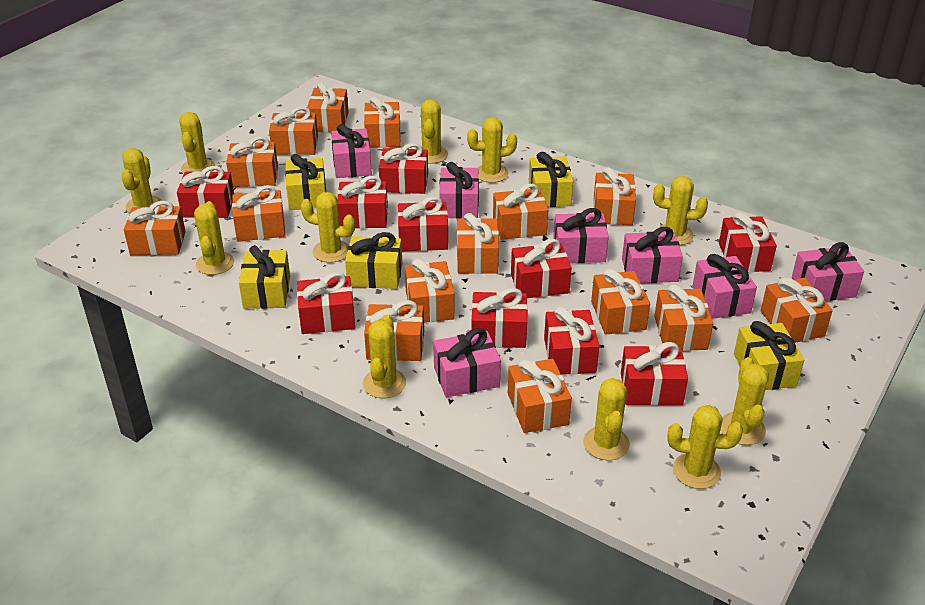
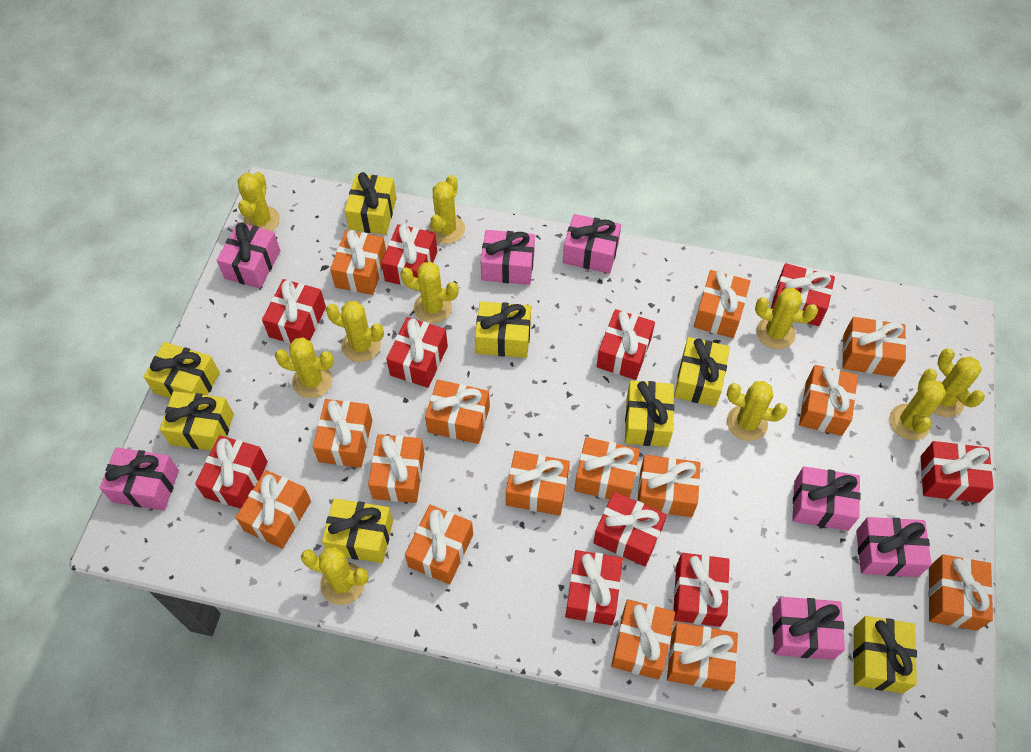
yellow cactus: [121,148,161,213] [179,112,215,174] [194,201,234,275] [301,192,355,263] [363,315,406,398] [421,99,448,164] [467,117,517,183] [583,378,630,461] [653,176,708,245] [667,405,743,489] [721,357,769,445] = 11 -> [238,172,280,231] [275,337,334,398] [301,547,369,605] [326,301,384,362] [400,262,459,324] [428,175,465,244] [727,381,788,441] [755,288,818,349] [889,369,946,440] [933,348,985,417] = 10
yellow gift: [239,245,290,309] [285,154,326,210] [345,232,403,289] [529,152,573,207] [734,321,804,390] = 5 -> [144,342,220,398] [160,391,234,451] [322,498,393,563] [345,172,397,235] [475,301,531,358] [625,380,674,447] [674,337,730,407] [853,616,917,693] = 8

